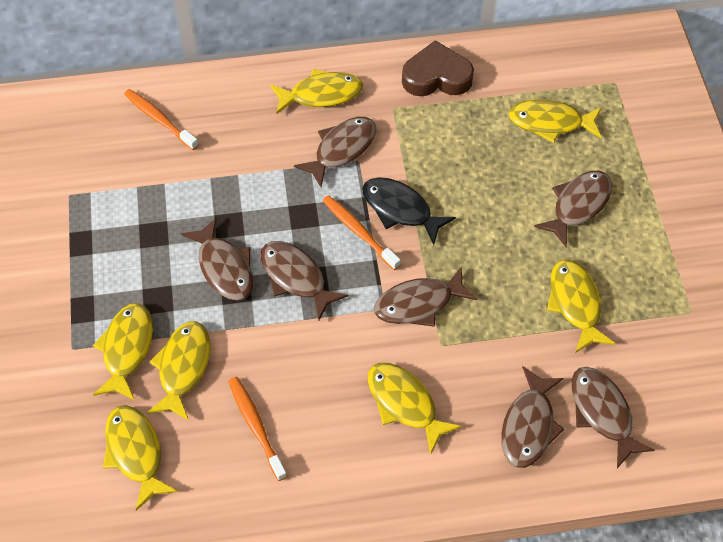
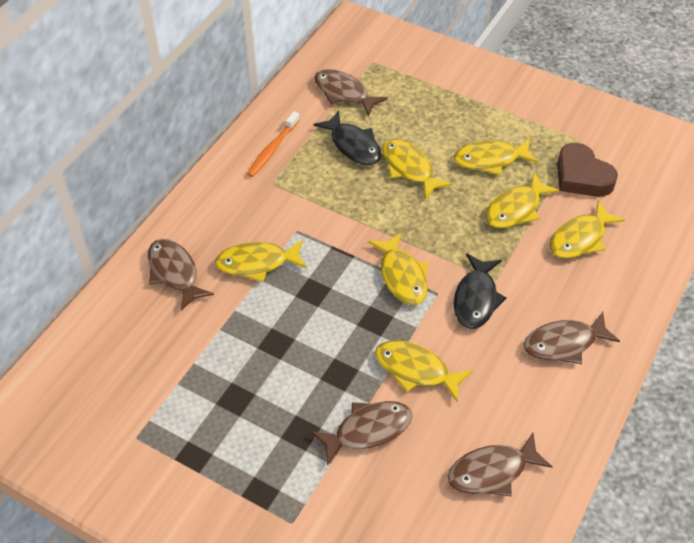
black fish: [362,177,456,245] = 1 -> [313,110,381,165] [454,253,506,329] = 2
brown fish: [181,217,253,301] [260,241,348,320] [294,117,376,187] [374,266,477,327] [501,366,565,468] [534,171,612,248] [571,367,655,468] = 7 -> [148,239,214,311] [311,401,413,466] [314,69,388,116] [448,433,553,496] [523,312,620,364] = 5
orange toothbrush: [124,89,199,150] [228,377,287,481] [322,195,401,270] = 3 -> [247,111,300,177] = 1

